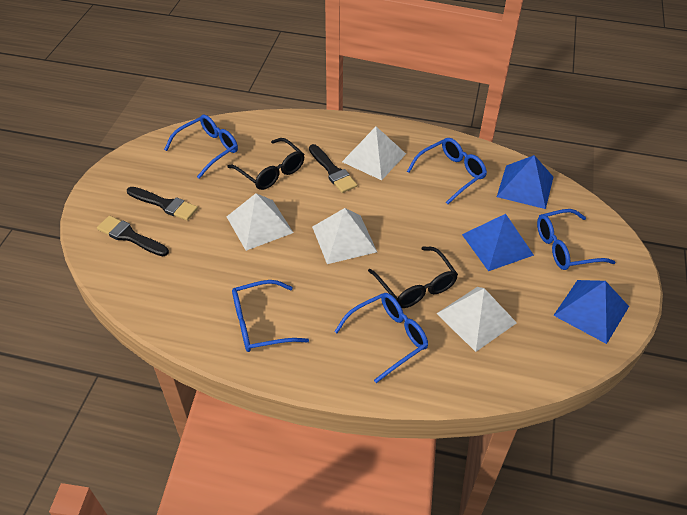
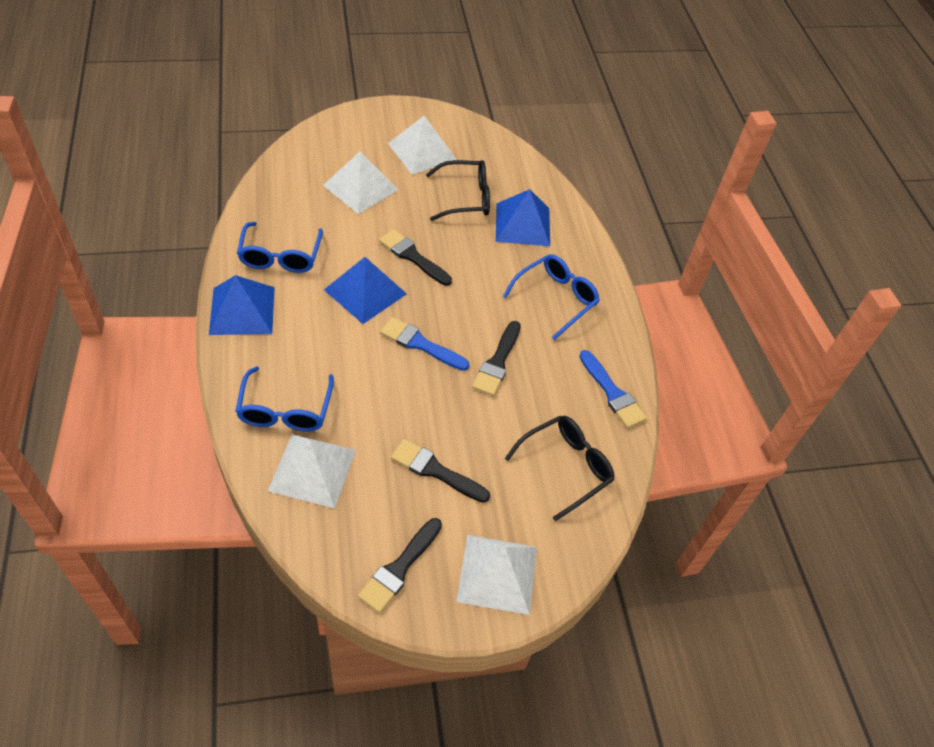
black brush: [97,216,169,256] [127,187,198,221] [309,144,357,193] = 3 -> [358,518,442,613] [379,229,452,286] [391,439,490,503] [472,321,521,396] = 4
blue brush: none = 0 -> [380,317,469,371] [579,350,647,428] = 2
blue glasses: [164,115,238,179] [232,280,309,352] [334,293,428,383] [407,138,487,204] [537,209,615,270] = 5 -> [235,366,334,432] [237,222,323,273] [503,254,600,340] = 3

